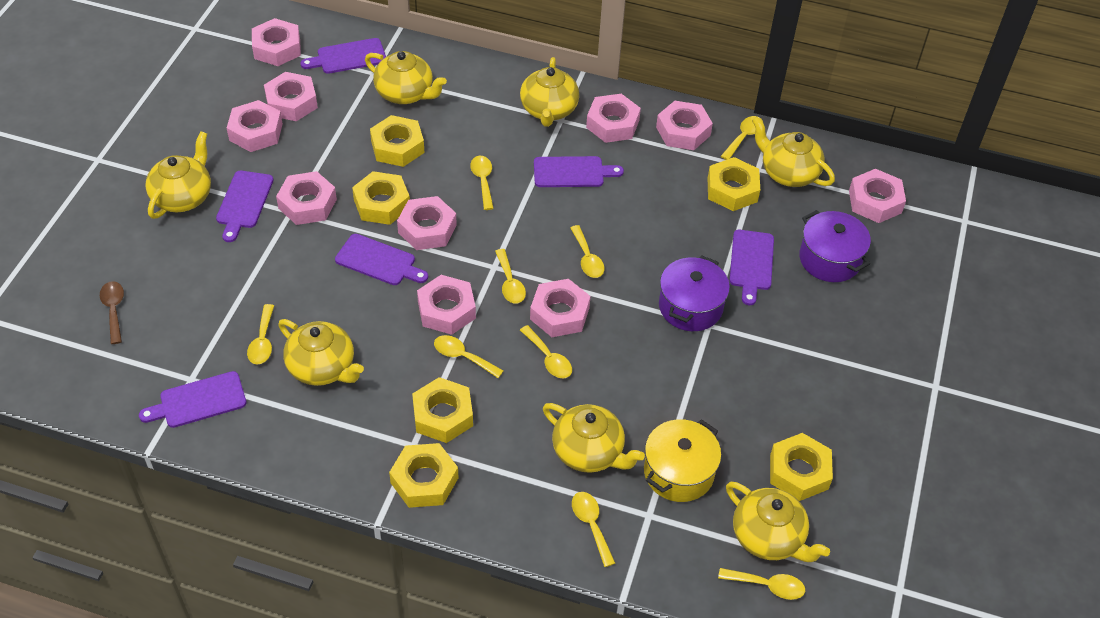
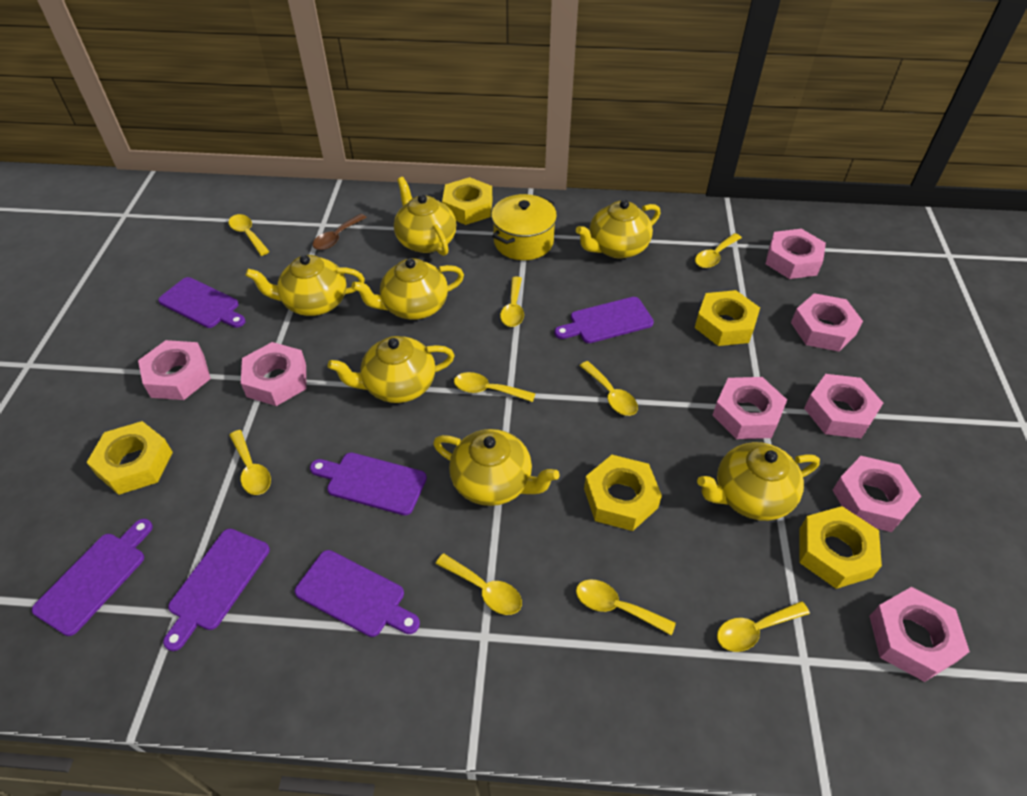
pink nut: [227,100,283,152] [252,18,301,66] [264,72,318,121] [276,171,337,225] [397,196,457,250] [417,275,476,335] [530,279,591,337] [586,94,641,143] [656,101,713,150] [849,169,906,223] = 10 -> [138,340,211,400] [241,342,306,406] [713,377,787,439] [766,229,826,279] [791,293,863,352] [804,374,883,438] [833,456,921,532] [869,587,970,682] = 8
purple pot: [659,255,730,331] [799,210,871,282] = 2 -> none = 0
yellow nut: [352,171,410,225] [370,115,425,167] [389,443,458,508] [412,377,473,443] [708,157,760,211] [770,433,833,501] = 6 -> [86,421,173,495] [442,177,492,225] [584,455,662,531] [695,290,760,346] [800,506,882,589] = 5

